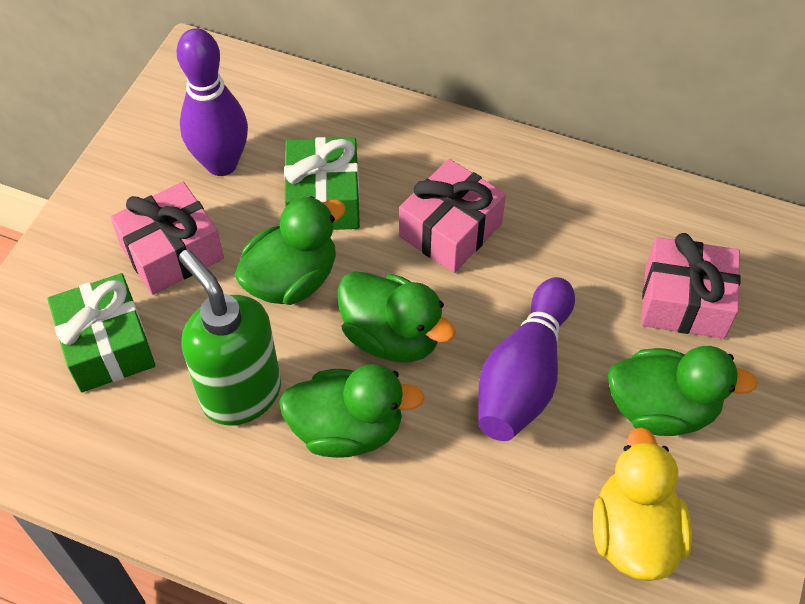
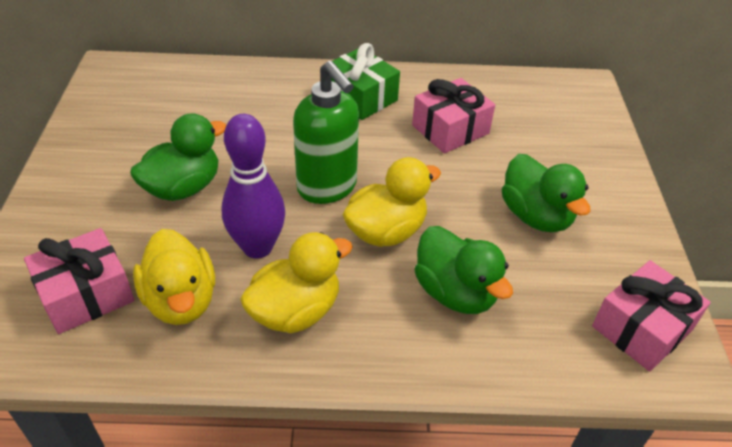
green duck: [234,196,346,305] [279,364,425,458] [337,271,456,362] [608,346,758,436] = 4 -> [130,113,226,201] [414,226,513,314] [502,154,591,232] = 3
green gift: [47,273,155,392] [284,137,360,230] = 2 -> [332,43,400,120] = 1
purple bowling pin: [176,28,248,176] [478,277,575,441] = 2 -> [222,114,285,259] = 1
yellow duck: [593,427,692,581] = 1 -> [133,229,215,325] [240,232,353,333] [342,157,441,247] = 3

